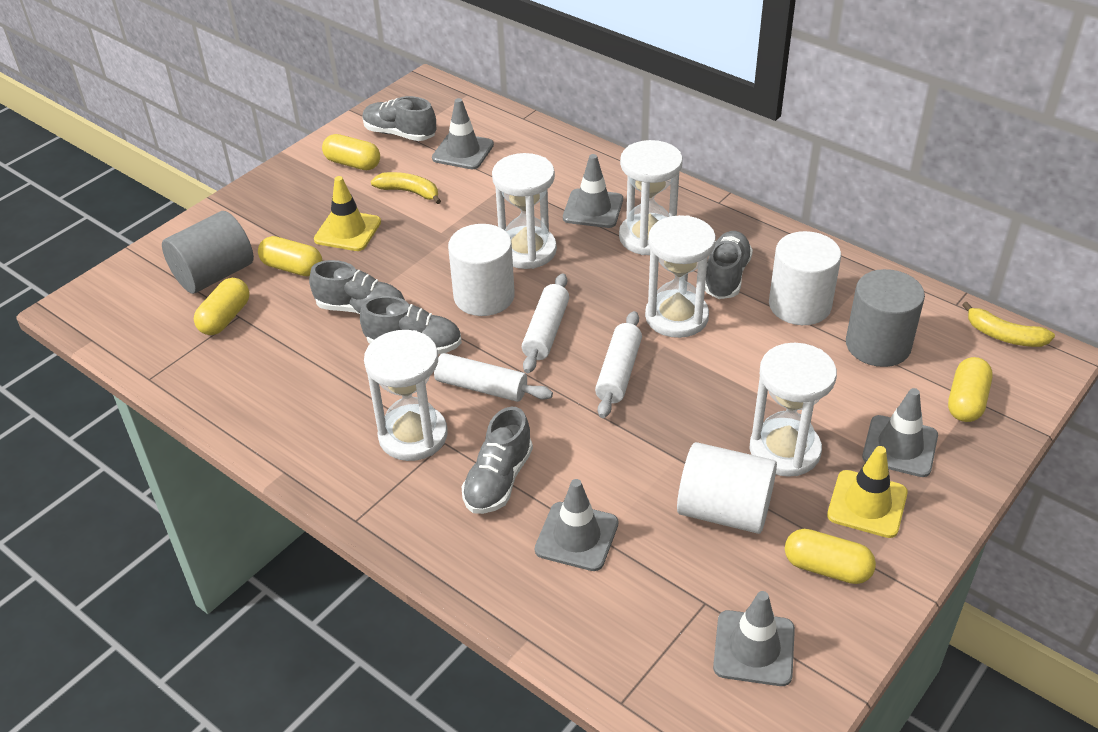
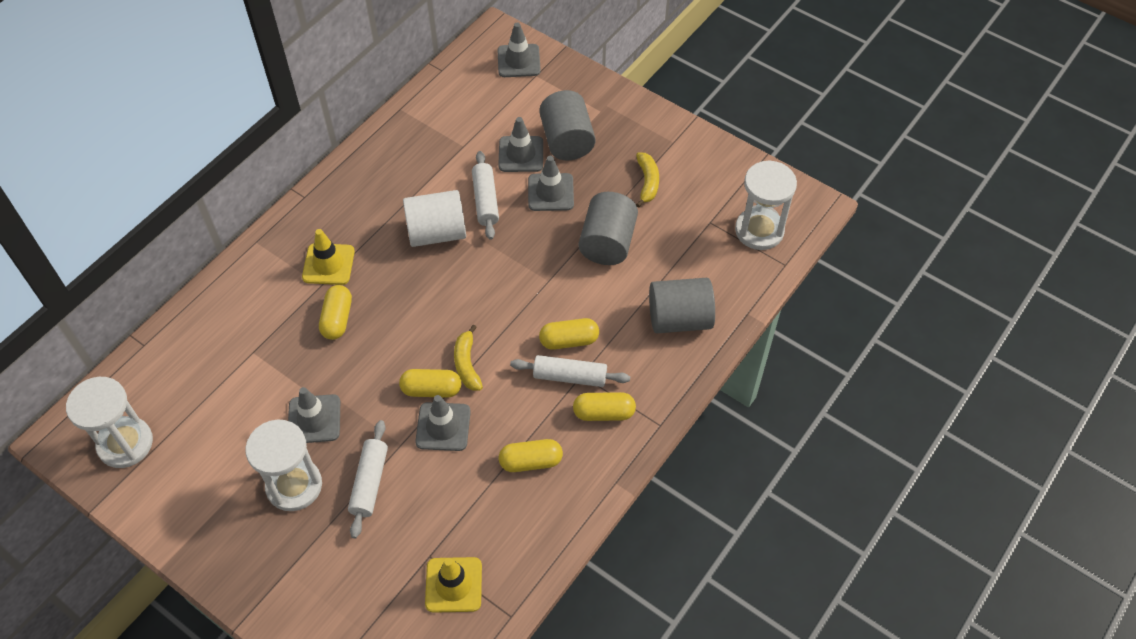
grey cylinder: [162,211,254,294] [846,269,925,367] = 2 -> [539,90,596,160] [579,192,638,265] [649,278,715,333] = 3
grey shoe: [309,260,405,314] [360,296,462,355] [362,96,436,141] [461,407,533,514] [705,231,753,299] = 5 -> none = 0
white cylinder: [448,224,515,316] [677,442,777,534] [769,231,841,325] = 3 -> [403,190,466,247] = 1
white hourglass: [364,330,448,461] [492,153,557,269] [619,140,683,255] [645,215,716,338] [750,343,837,477] = 5 -> [66,377,153,468] [245,420,322,511] [735,160,797,250] = 3

